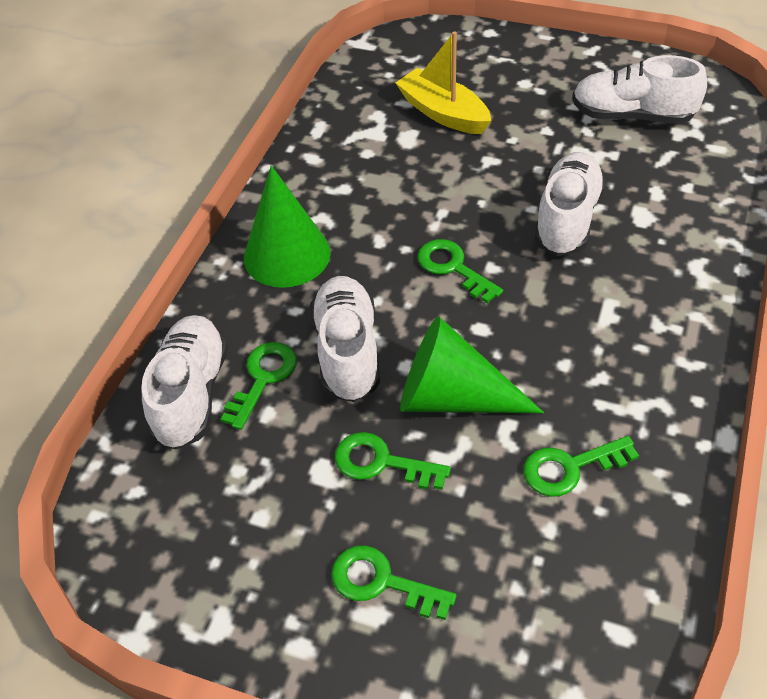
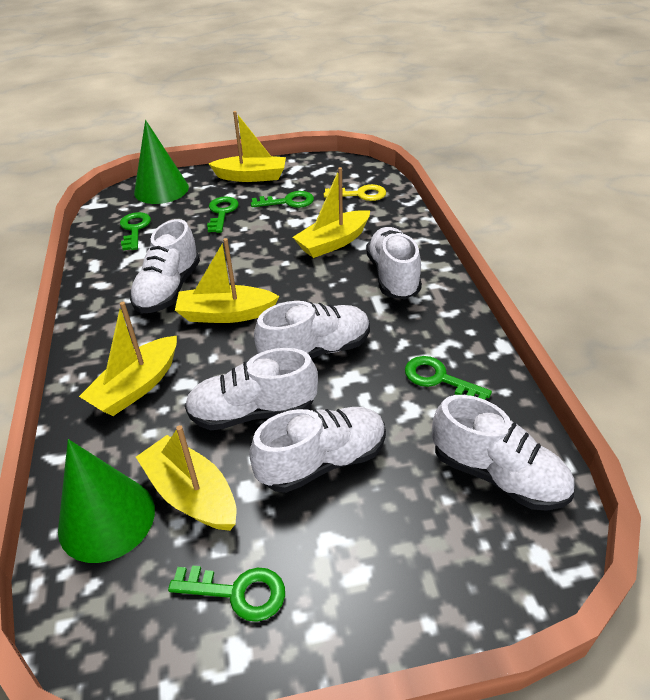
white shoe: [141,315,228,449] [310,276,380,402] [534,152,606,256] [572,55,707,124] = 4 -> [130,219,200,313] [185,348,318,430] [249,407,386,493] [254,301,370,359] [366,227,422,299] [432,395,574,511] = 6
yellow boat: [395,31,491,134] = 1 -> [79,302,177,416] [136,425,236,531] [175,238,280,323] [208,111,286,182] [293,167,370,258] = 5
yellow key: none = 0 -> [324,184,386,201] = 1

